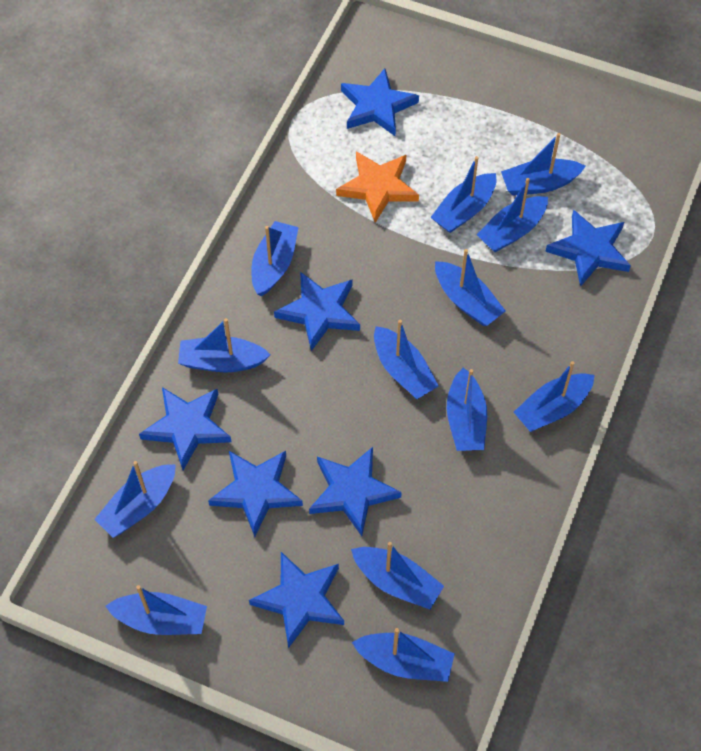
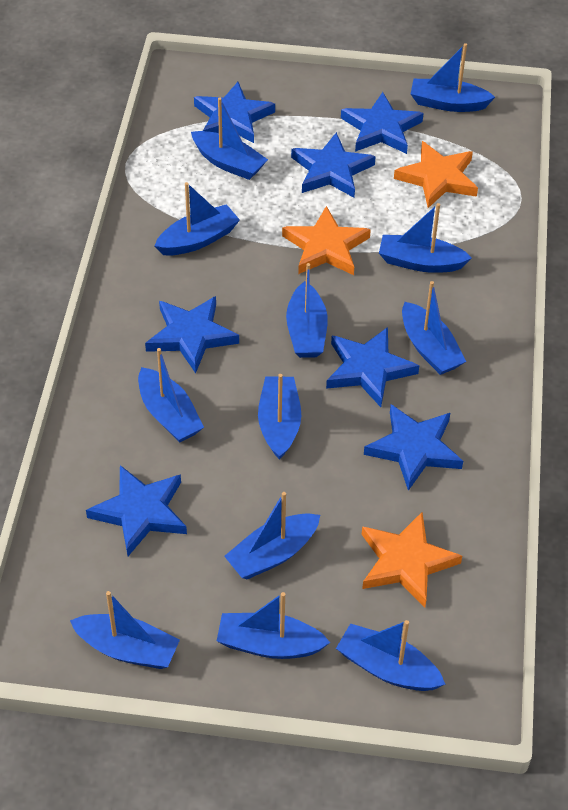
blue boat: [94,461,176,538] [106,585,207,635] [178,318,271,372] [251,221,299,296] [351,542,444,609] [352,628,455,682] [374,320,439,399] [431,156,496,233] [435,249,505,326] [447,367,487,451] [477,178,548,252] [501,133,586,196] [514,361,595,432] = 13 -> [70,591,180,669] [138,348,204,443] [155,182,240,256] [191,98,268,180] [217,592,331,659] [224,492,320,579] [258,374,301,460] [286,263,328,358] [336,620,445,691] [379,203,472,273] [402,281,466,375] [411,43,495,112] = 12
orange star: [336,151,419,223] = 1 -> [282,206,371,275] [362,512,462,607] [394,141,478,208] = 3

